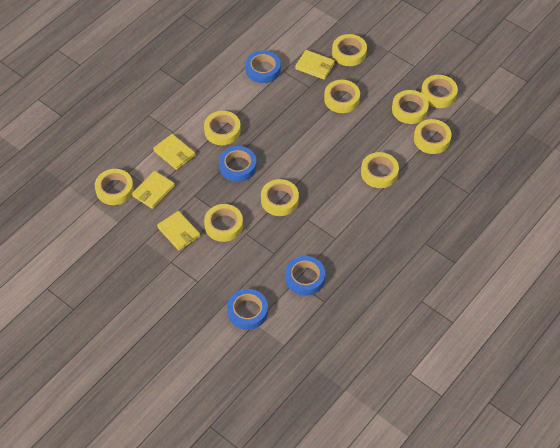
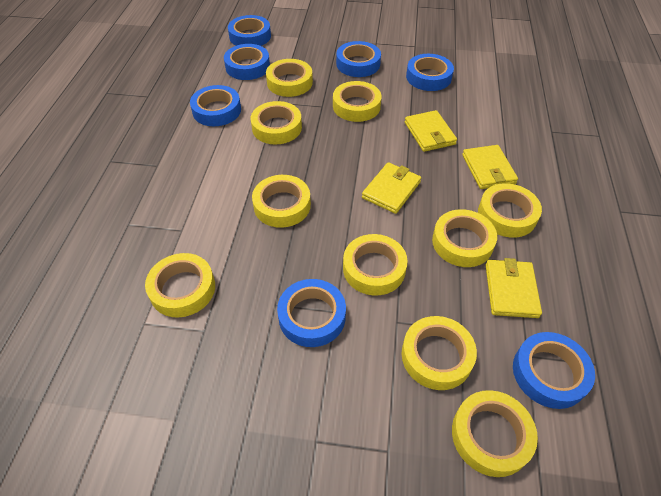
blue tape: [219,146,257,182] [227,289,268,330] [246,50,281,83] [286,256,325,296] = 4 -> [190,85,241,126] [224,44,270,80] [228,15,271,46] [277,279,346,347] [336,41,381,77] [406,54,454,91] [513,332,595,409] = 7

